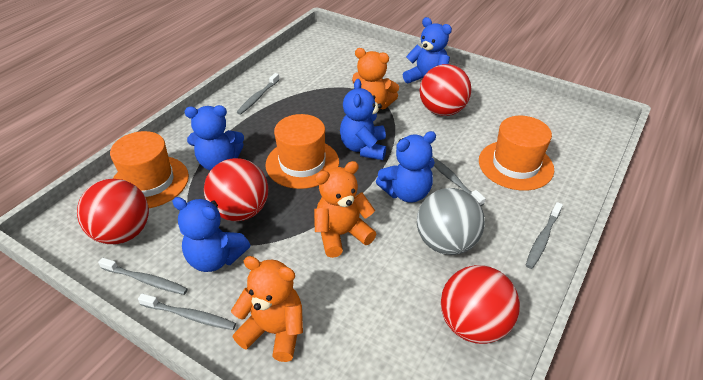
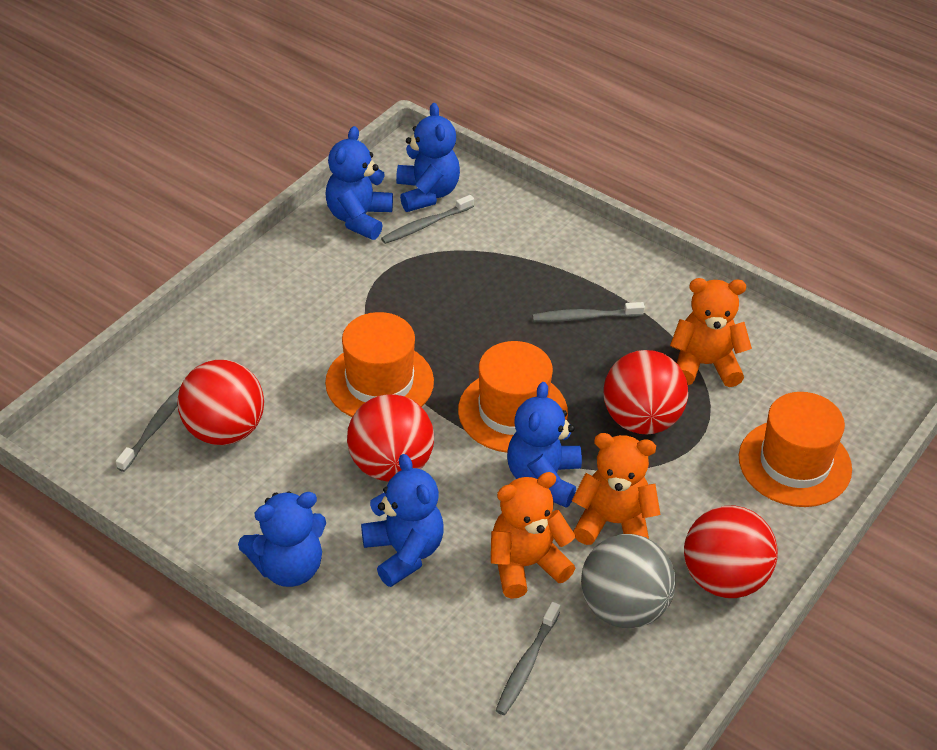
grey toothbrush: [98,258,188,295] [138,294,236,330] [237,73,280,115] [432,156,486,206] [526,202,563,269] = 5 -> [116,386,181,472] [381,195,474,244] [495,602,560,715] [532,302,645,322] = 4

